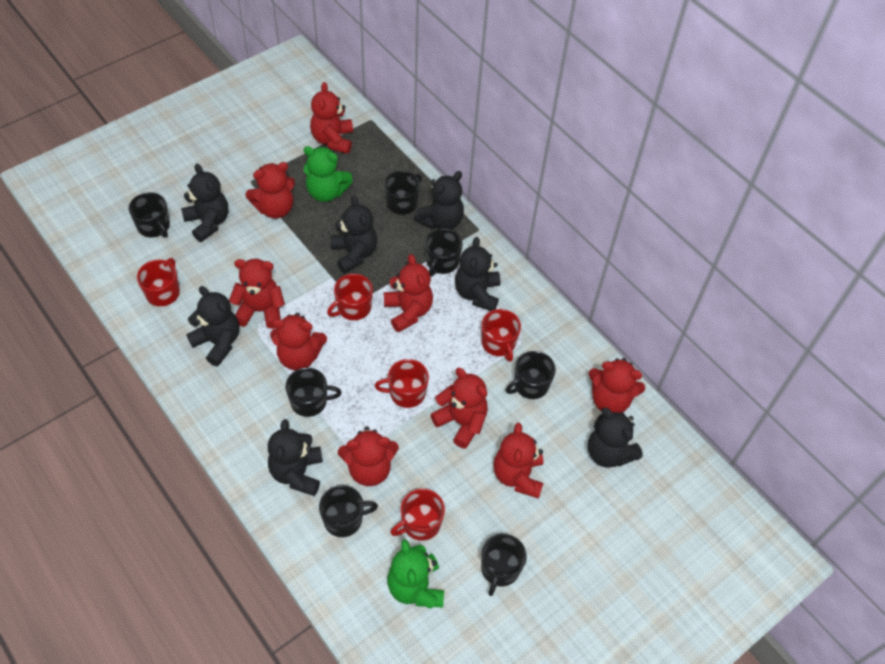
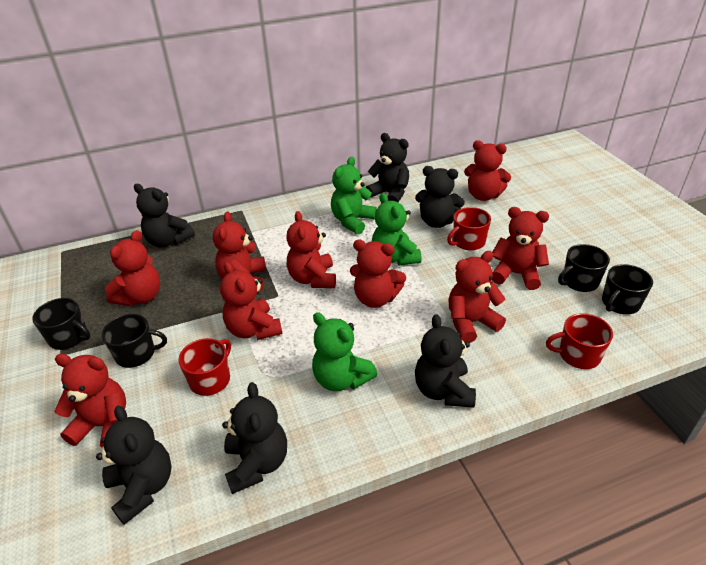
black mug: [129,192,170,238] [285,368,341,417] [319,485,378,537] [384,171,422,215] [425,228,463,276] [481,534,527,596] [506,351,556,399] = 7 -> [32,298,90,350] [101,314,167,368] [558,244,610,292] [602,264,653,314] = 4
black teddy bear: [181,164,228,242] [186,286,239,366] [268,419,323,496] [330,196,377,273] [414,171,464,229] [455,237,500,311] [588,407,643,468] = 7 -> [96,406,172,525] [134,184,195,248] [222,382,287,494] [366,133,409,202] [415,166,465,228] [415,314,476,407] = 6
green teddy bear: [303,146,353,202] [387,539,444,609] = 2 -> [312,312,378,391] [331,157,377,234] [372,193,422,266] = 3
red mug: [137,258,180,306] [327,274,373,320] [375,359,429,408] [390,489,445,541] [482,309,521,362] = 5 -> [178,338,231,396] [447,207,491,251] [546,313,613,369] = 3

